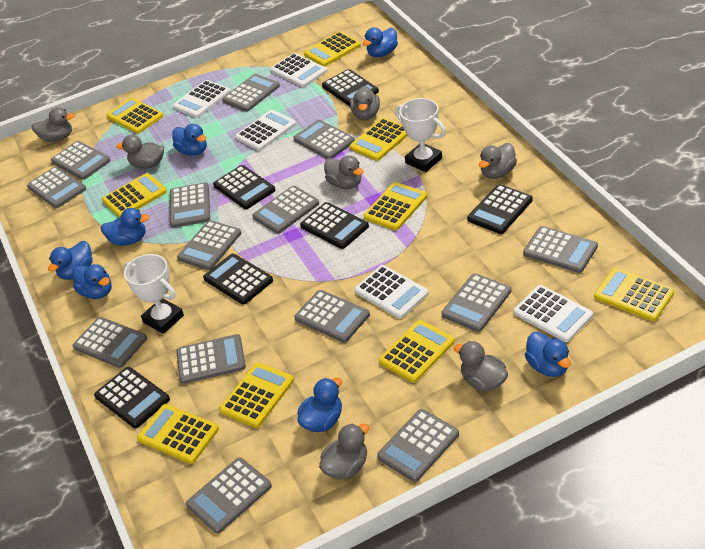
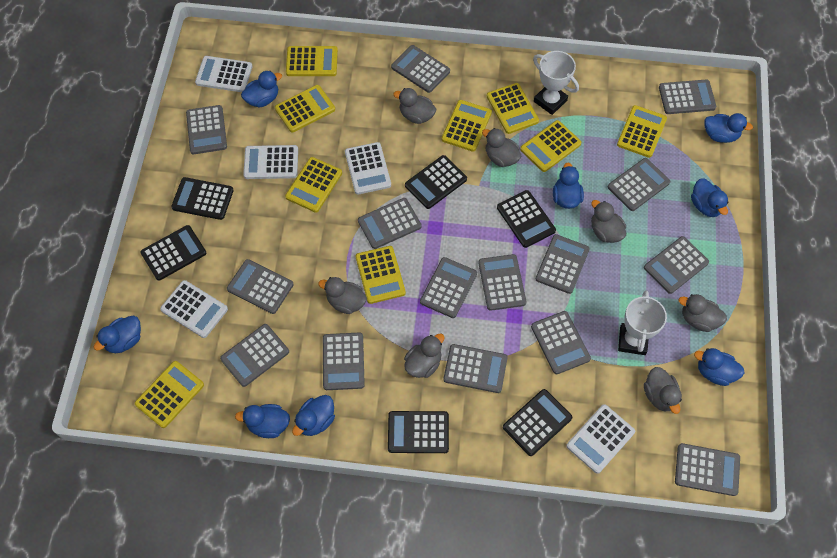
blue duck: [48,241,93,280] [73,264,112,299] [100,208,150,246] [172,124,207,156] [297,378,342,432] [363,27,398,57] [525,332,571,377] = 7 -> [94,316,141,353] [235,404,290,438] [241,71,282,107] [292,395,335,436] [553,163,584,209] [691,179,729,217] [694,348,745,386] [704,113,753,143] = 8
grey calculator: [27,166,86,208] [51,141,111,180] [73,317,147,368] [170,183,210,228] [176,334,246,384] [177,220,241,270] [186,457,272,534] [222,74,280,112] [253,186,319,234] [293,120,355,159] [294,290,370,343] [377,409,459,482] [441,273,511,332] [523,226,598,273] = 14 -> [186,105,227,154] [220,324,289,387] [227,259,294,314] [323,333,365,390] [358,198,422,249] [391,45,450,93] [420,257,477,318] [443,344,508,393] [478,254,526,311] [531,311,591,374] [536,234,590,294] [608,158,670,211] [644,236,709,294] [659,80,716,114] [675,443,740,496] = 15

